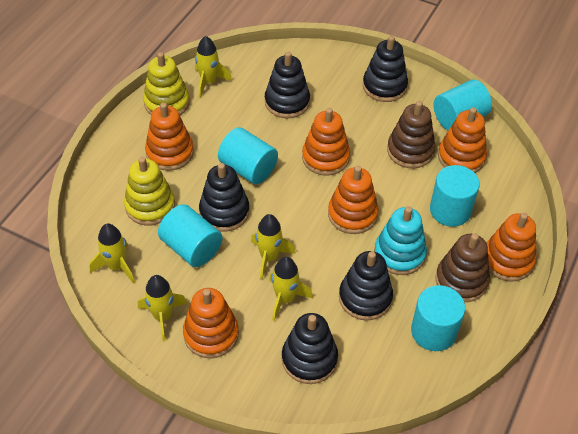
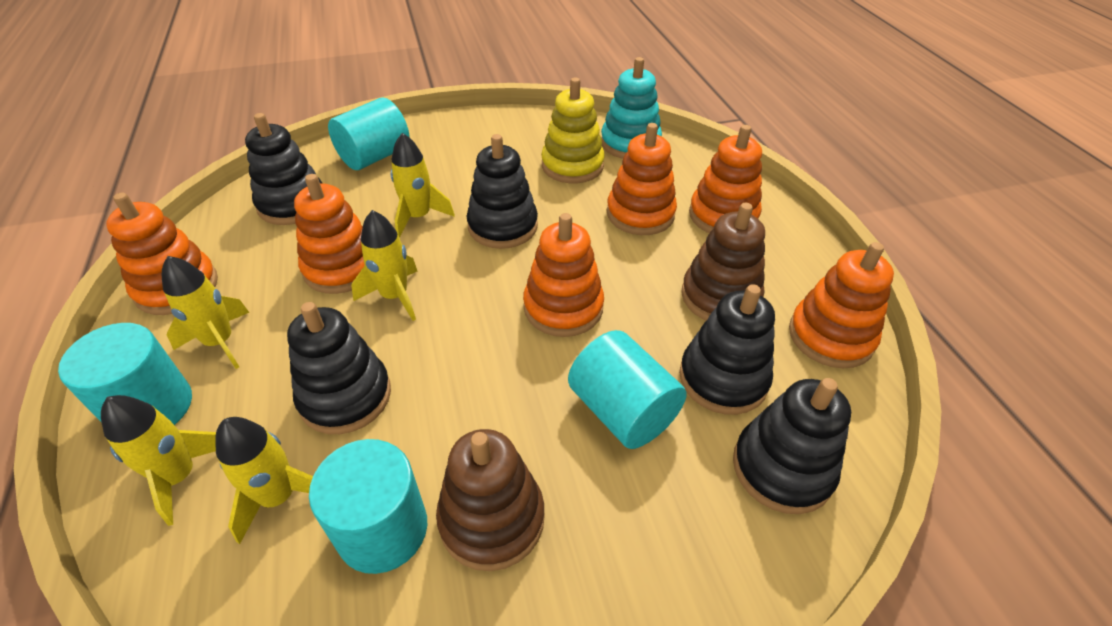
turquoise cylinder: [158,204,222,267] [218,127,278,184] [411,285,465,351] [430,165,480,227] [434,80,492,130] = 5 -> [58,323,192,425] [309,439,427,574] [328,97,410,170] [568,330,687,449] = 4
yellow stacking toy: [124,157,175,225] [143,52,190,115] = 2 -> [541,77,605,183] = 1

